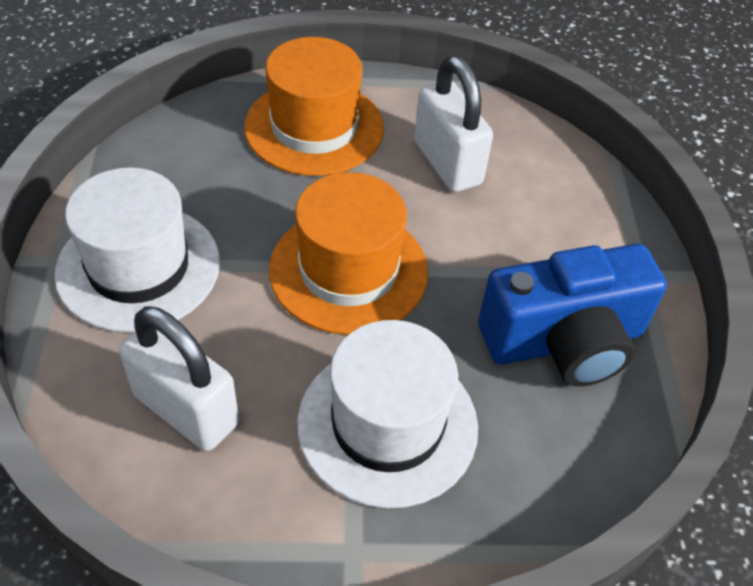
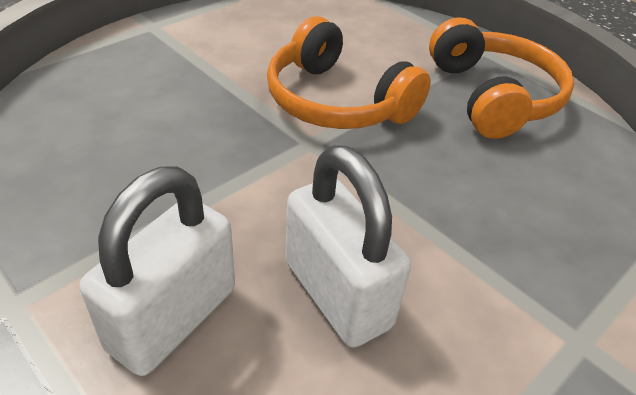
blue camera: [478,244,667,387] = 1 -> none = 0
orange hat: [244,37,384,176] [269,172,428,335] = 2 -> none = 0
orange headphones: none = 0 -> [267,16,431,129] [429,17,574,139] = 2
white hat: [54,167,220,332] [297,320,478,508] = 2 -> none = 0

